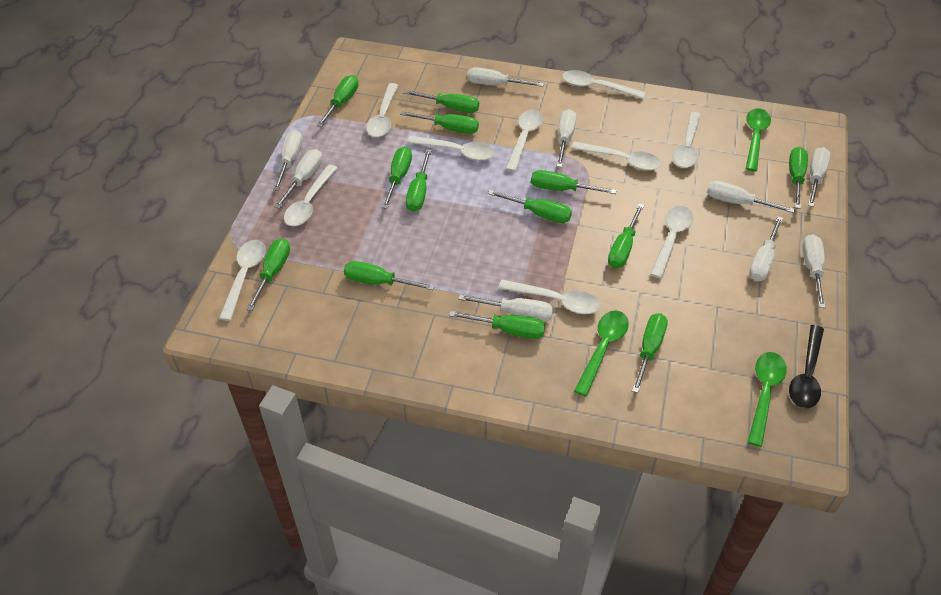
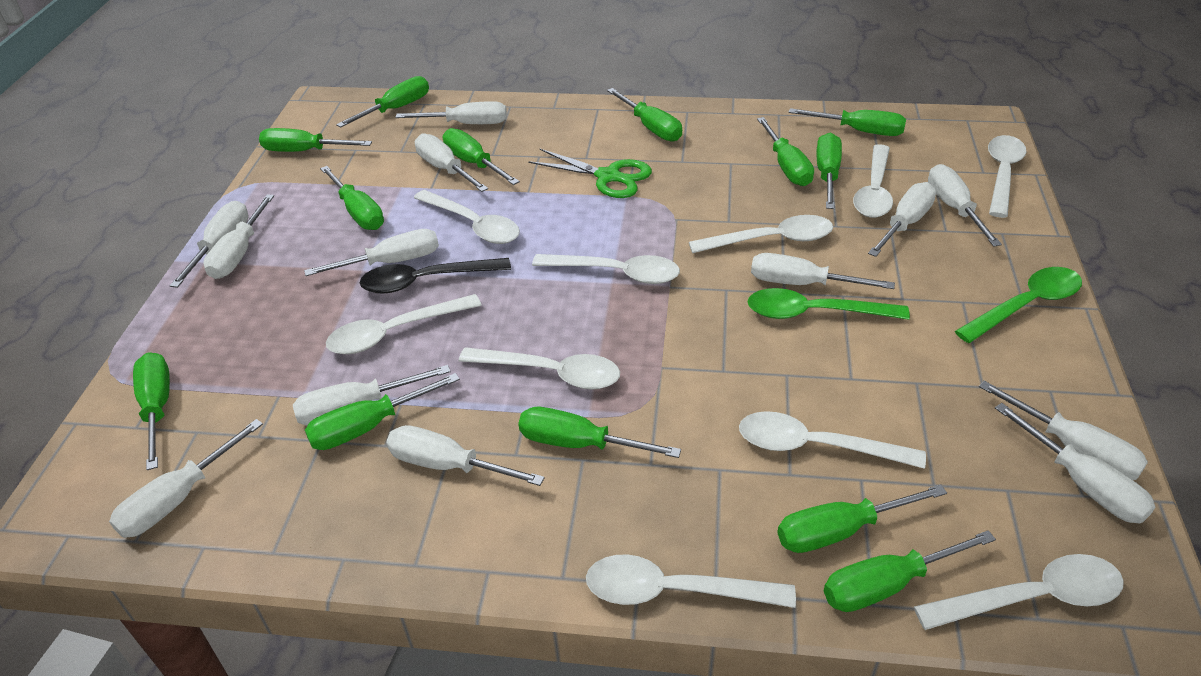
green scissors: none = 0 -> [528,148,652,198] = 1
green spoon: [574,311,629,396] [746,108,771,171] [748,352,787,447] = 3 -> [748,288,910,320] [955,267,1082,343] = 2
white screwdriver: [273,130,302,191] [274,149,322,209] [458,295,553,322] [467,67,544,87] [557,109,576,167] [707,181,795,213] [749,216,783,281] [803,234,826,308] [808,147,831,207] = 9 -> [109,419,263,538] [170,201,249,288] [203,194,274,279] [293,365,451,426] [304,229,439,276] [386,425,545,486] [396,101,507,124] [415,134,488,192] [751,253,895,289] [868,182,937,257] [928,164,1002,247] [979,381,1148,480] [995,403,1155,524] = 13

